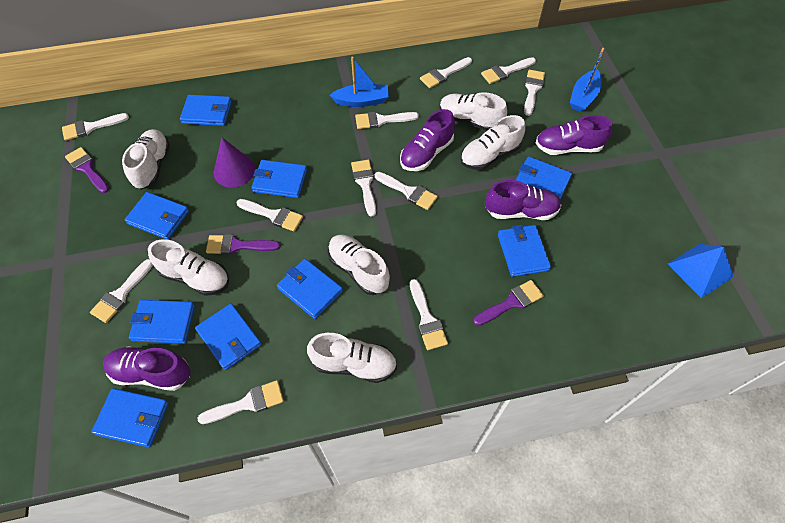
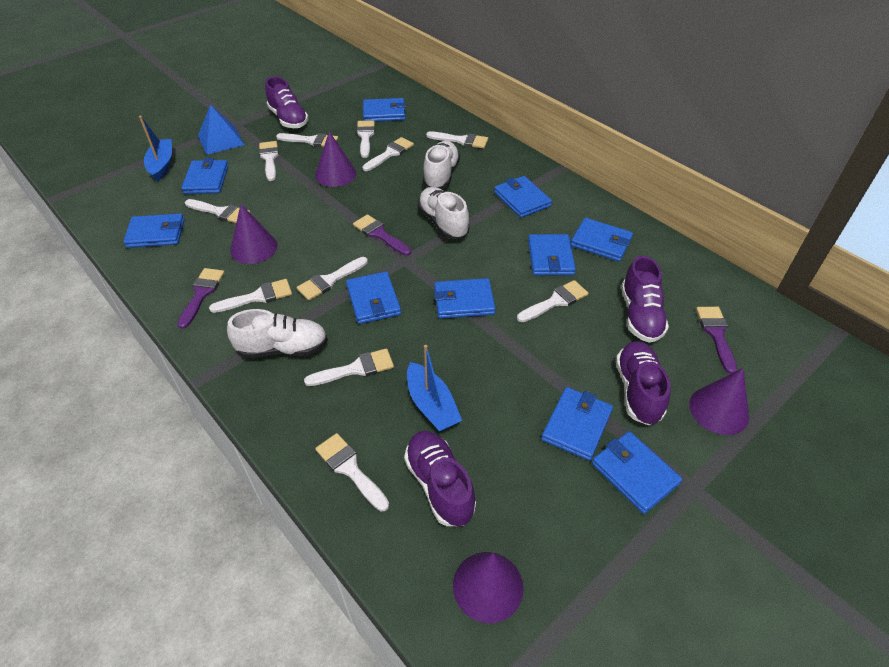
blue wallet: [91,388,169,447] [125,192,189,240] [129,300,195,344] [180,95,232,126] [195,304,262,370] [251,160,307,198] [277,259,343,319] [498,225,551,277] [516,156,572,200] = 9 -> [123,213,185,248] [181,158,229,194] [346,272,401,324] [363,98,406,122] [434,278,496,319] [494,176,552,218] [528,234,576,275] [541,387,613,461] [571,218,633,262] [592,431,682,514] = 10
purple cone: [214,137,255,187] = 1 -> [230,204,277,264] [315,131,356,187] [453,552,523,623] [689,368,749,435] = 4
white shoe: [122,129,170,190] [148,239,229,296] [307,333,397,383] [328,234,390,295] [440,92,507,131] [460,115,525,170] = 6 -> [227,309,328,358] [418,187,470,239] [423,141,460,189] = 3

